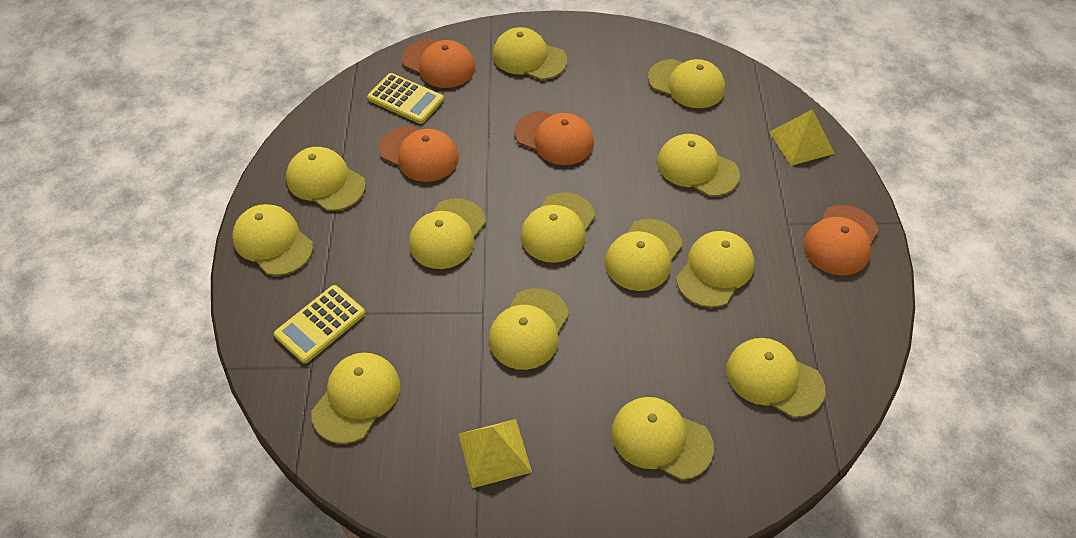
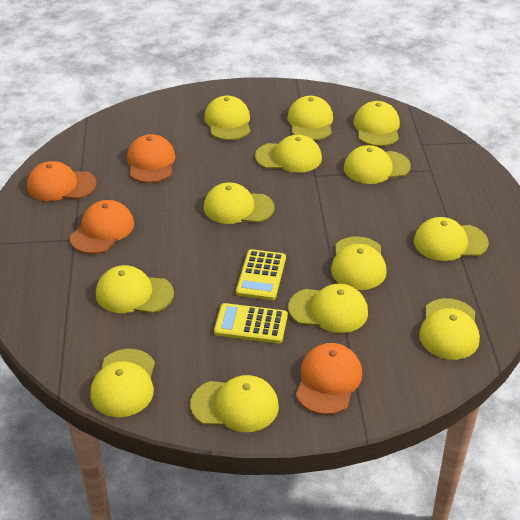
yellow pyramid: [459,419,532,488] [769,109,835,166] = 2 -> none = 0

